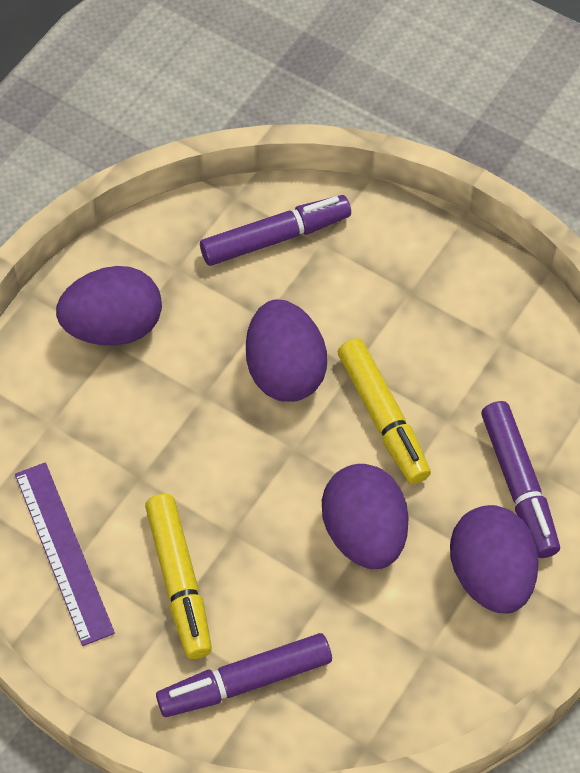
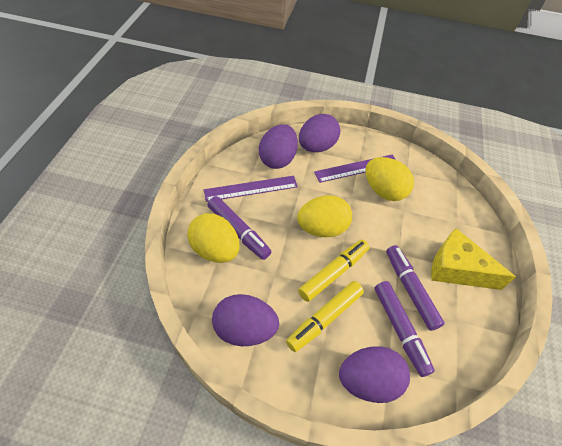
purple ruler: [15,462,115,646] = 1 -> [204,176,298,202] [314,155,396,183] = 2
yellow cheese: none = 0 -> [431,228,516,290] = 1
yellow egg: none = 0 -> [187,213,239,263] [297,195,352,237] [365,157,414,201] = 3

